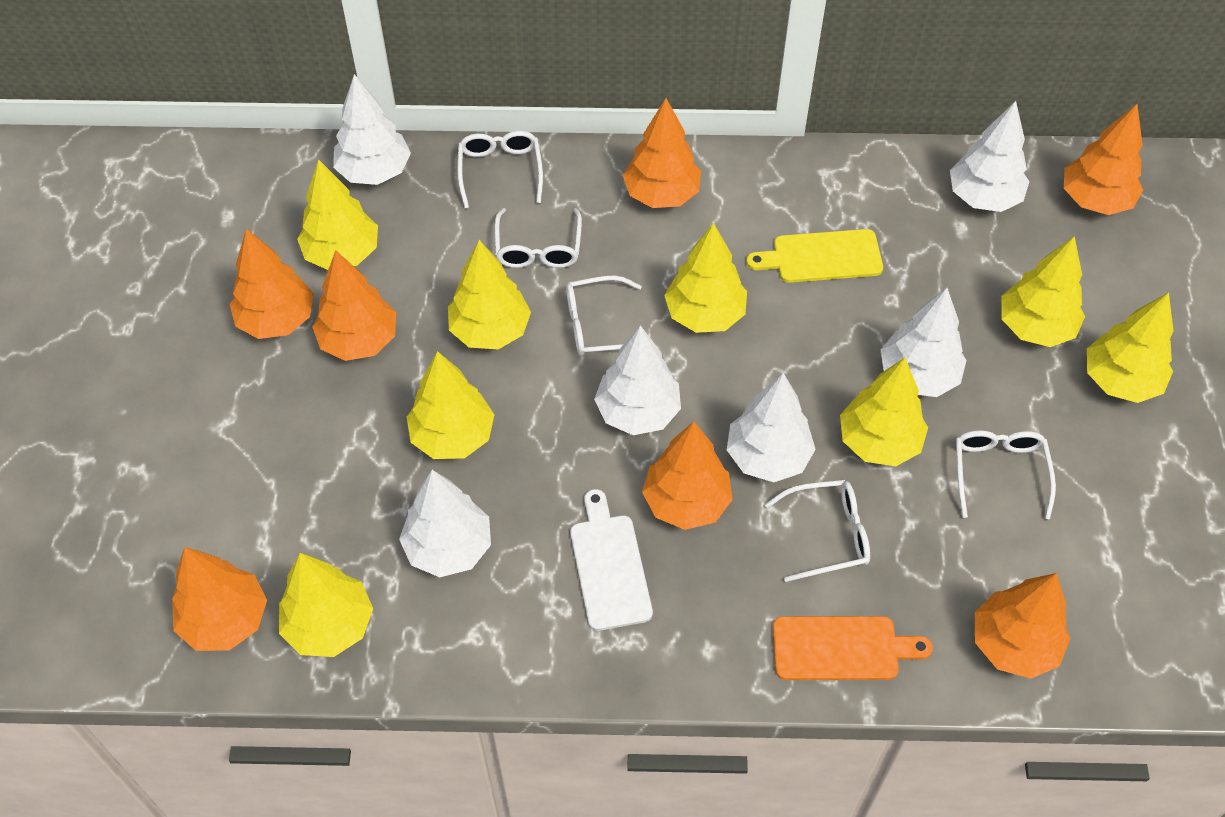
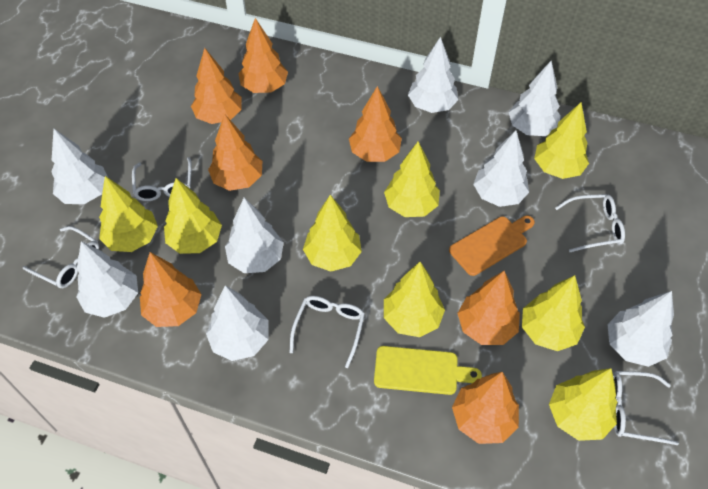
white cutting board: [570,489,653,631] = 1 -> none = 0
white tree: [333,74,411,185] [399,470,491,577] [594,325,681,435] [727,373,816,482] [881,288,967,397] [950,101,1029,212] = 6 -> [51,129,108,204] [76,241,138,318] [206,285,269,361] [225,198,284,273] [408,37,459,113] [473,130,529,207] [508,61,561,136] [607,291,674,367] = 8

